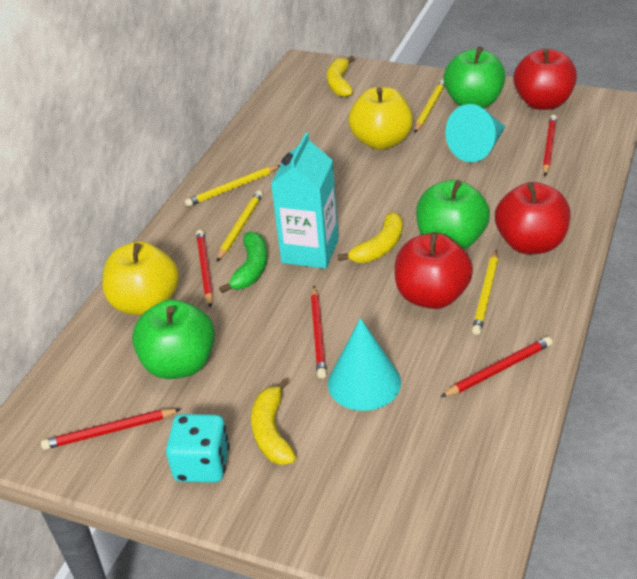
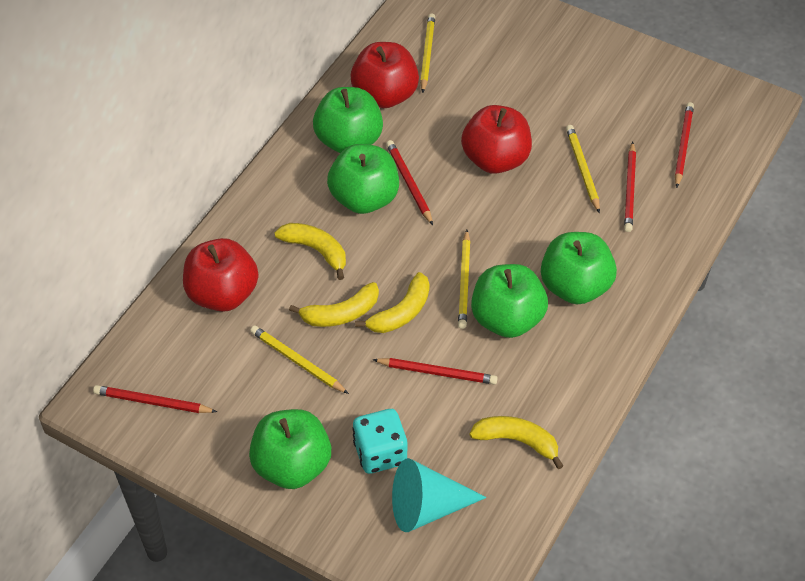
green apple: [132,299,215,379] [416,180,490,250] [443,46,506,109] = 3 -> [249,409,331,489] [313,87,383,153] [327,144,399,214] [471,264,548,338] [541,232,617,305] = 5
green banana: [219,231,268,293] = 1 -> none = 0
turquoise carton: [271,132,339,269] = 1 -> none = 0
turquoise cone: [328,318,401,411] [445,104,505,162] = 2 -> [392,458,487,532] = 1
yellow apple: [102,241,179,315] [349,87,413,150] = 2 -> none = 0
yellow banana: [251,379,296,465] [327,56,355,97] [338,212,403,263] = 3 -> [274,223,346,280] [289,282,379,327] [355,272,430,333] [469,416,564,469] = 4

